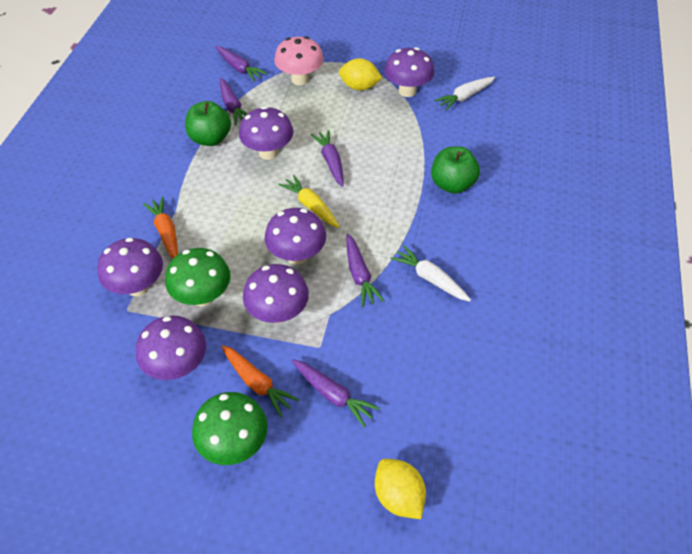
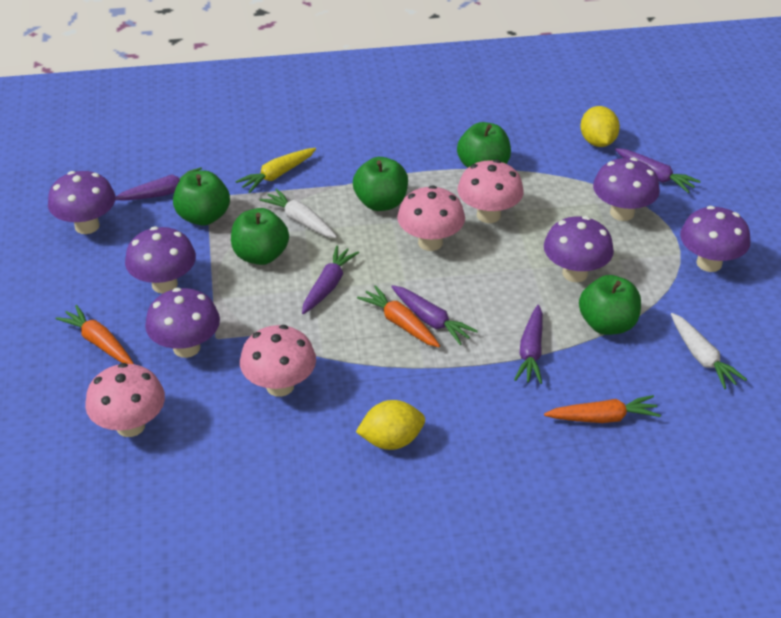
green apple: [185,101,231,146] [431,146,480,194] = 2 -> [173,170,230,226] [231,208,289,265] [353,157,408,211] [457,122,511,168] [579,275,641,335] = 5
green mushroom: [165,248,231,307] [192,392,268,465] = 2 -> none = 0
orange carrot: [143,197,178,258] [221,345,299,417] = 2 -> [56,305,134,364] [357,285,440,347] [544,395,661,423] = 3
pink mushroom: [274,36,324,85] = 1 -> [85,363,165,437] [240,325,316,397] [397,185,465,251] [458,160,524,223] = 4

